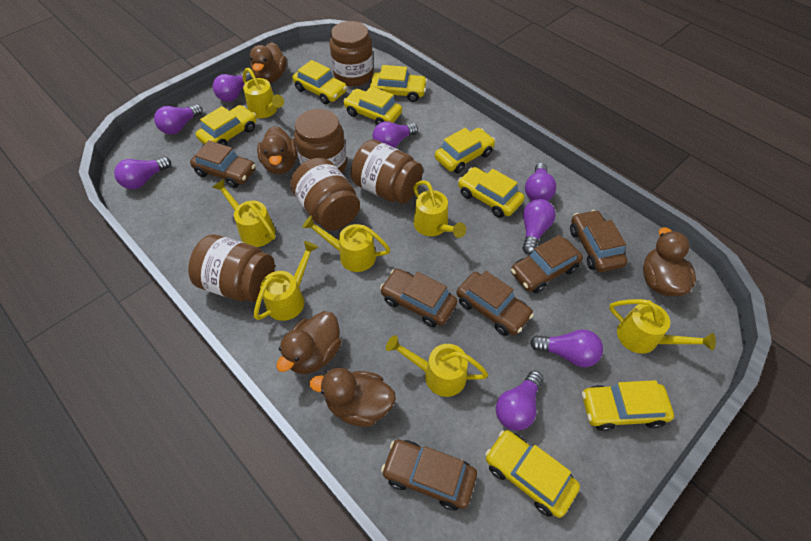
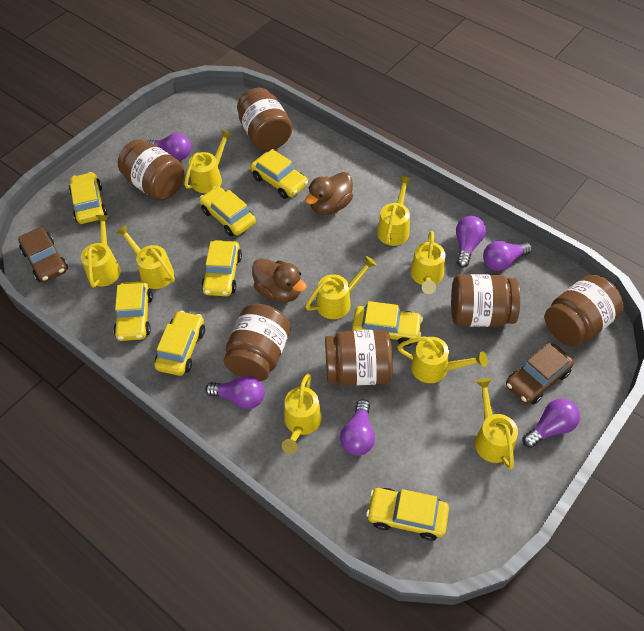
brown car: [190,140,256,188] [380,269,457,327] [381,439,477,511] [456,271,534,336] [511,235,583,293] [570,210,628,272] = 6 -> [18,227,68,282] [506,343,574,405] = 2
brown duck: [250,42,287,83] [257,126,298,174] [276,311,342,374] [309,368,396,427] [643,227,696,297] = 5 -> [252,258,307,303] [305,172,353,215] = 2
brown jar: [188,235,275,302] [290,157,360,231] [294,109,347,173] [329,21,373,86] [351,140,423,204] = 5 -> [118,139,184,201] [224,304,291,381] [237,88,292,151] [325,330,393,386] [451,274,520,327] [545,275,623,347] = 6
purple light bulb: [114,157,171,189] [154,104,202,134] [213,72,253,102] [373,121,418,148] [496,371,543,431] [522,199,556,254] [525,163,556,201] [530,329,603,367] = 8 -> [147,133,191,160] [205,375,264,409] [340,400,375,456] [456,216,486,268] [483,241,532,271] [523,399,580,448] = 6
yellow watering can: [212,179,275,247] [242,68,284,118] [254,241,318,321] [302,216,390,272] [386,335,488,397] [413,180,466,238] [609,299,716,354] = 7 -> [81,215,121,288] [116,225,175,289] [184,130,232,193] [282,374,322,454] [305,256,377,319] [377,176,412,246] [397,337,488,383] [410,231,445,294] [475,378,518,469] = 9

